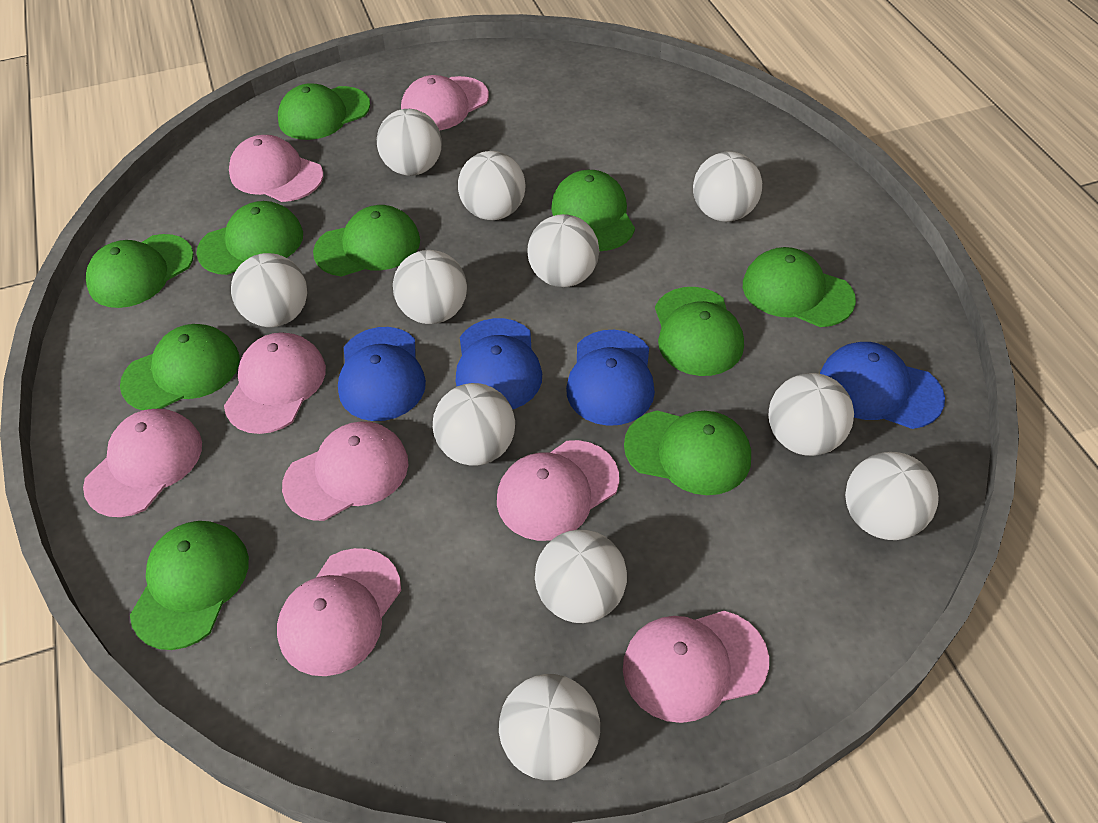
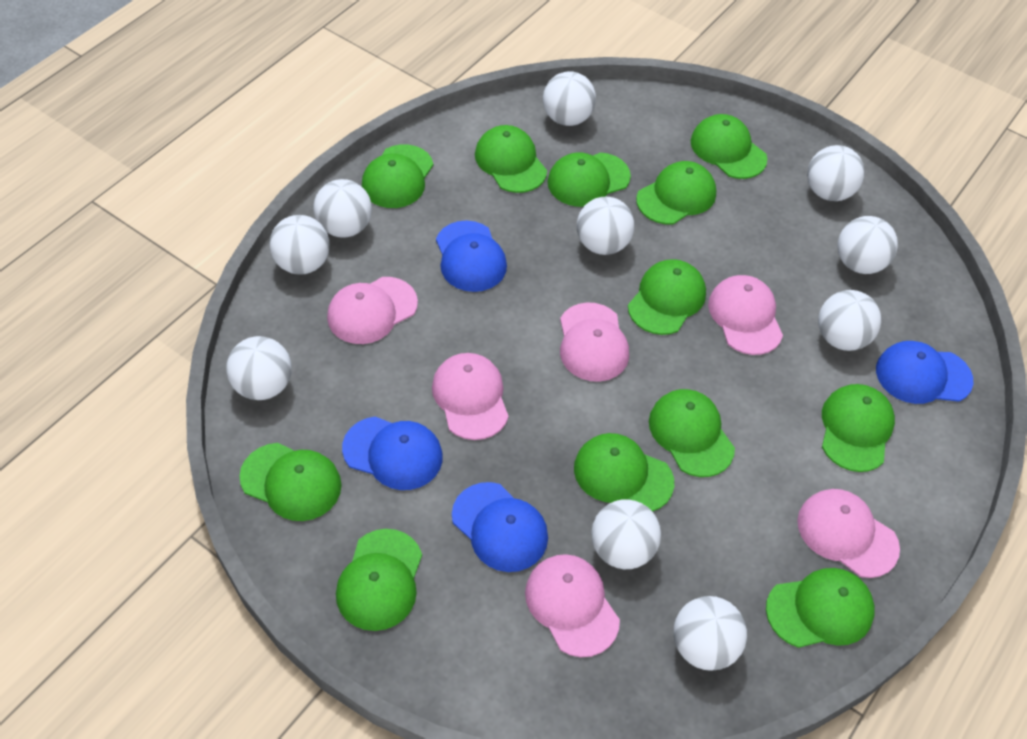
green cap: [86,234,194,308] [120,324,240,410] [130,521,249,650] [196,201,303,275] [278,83,370,140] [313,205,420,277] [551,170,635,251] [624,410,751,495] [655,287,744,376] [743,247,856,327] = 10 -> [239,443,342,521] [336,529,422,631] [362,144,433,208] [475,125,547,193] [547,152,631,207] [574,433,674,512] [628,259,706,335] [636,161,716,224] [649,389,735,477] [691,114,767,179] [766,568,875,648] [822,384,895,472] = 12
pink cap: [83,409,202,517] [224,332,326,434] [229,135,323,202] [277,548,401,676] [282,421,408,521] [401,75,489,131] [497,440,619,541] [623,611,769,723] = 8 -> [327,277,418,344] [432,353,509,440] [525,554,620,657] [560,302,629,382] [708,275,783,355] [797,489,900,578] = 6
white ball: [231,253,307,327] [377,109,442,176] [393,250,467,324] [433,383,515,466] [458,151,526,220] [499,674,600,780] [527,214,599,287] [535,530,627,623] [693,152,762,222] [769,373,854,456] [845,452,939,540] = 11 -> [226,336,292,400] [270,215,330,275] [314,179,372,238] [543,71,596,126] [577,197,634,255] [591,499,661,569] [674,596,747,671] [807,145,865,201] [818,290,881,351] [838,216,898,274] = 10

